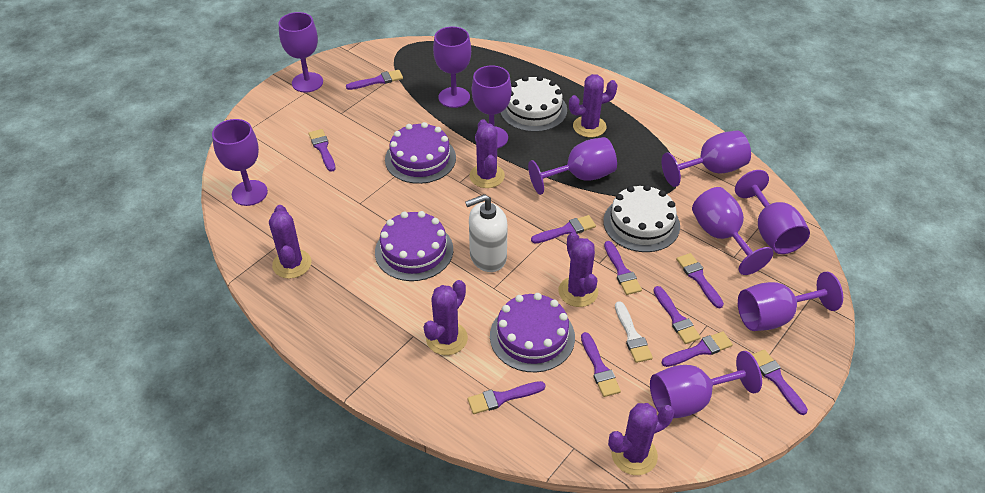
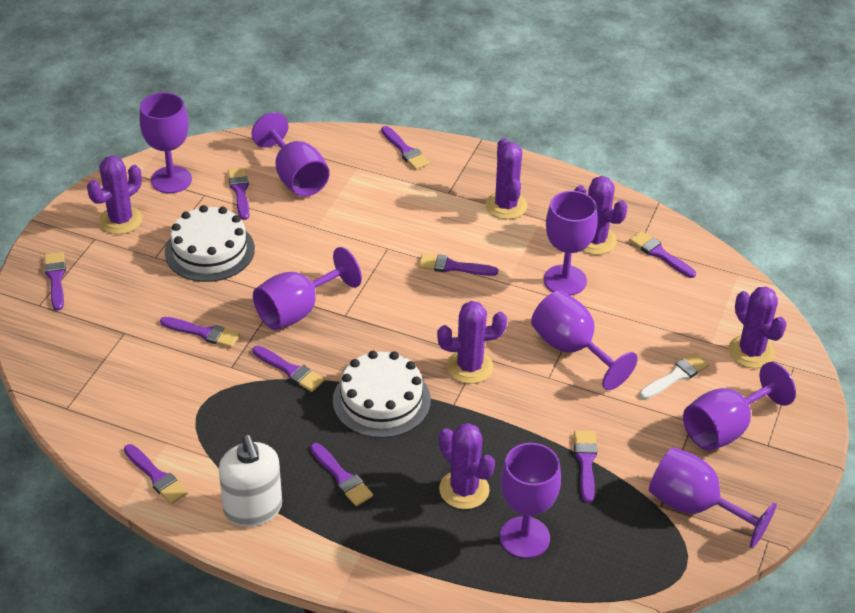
purple cake: [375,211,453,281] [385,122,456,184] [490,293,575,372] = 3 -> none = 0
purple goblet: [212,119,268,206] [279,12,323,92] [433,26,471,108] [472,65,512,149] [528,137,617,195] [650,351,762,418] [662,130,751,187] [692,187,774,275] [735,170,810,254] [738,272,843,331] = 10 -> [139,92,192,193] [251,112,330,197] [253,247,362,330] [500,443,561,558] [531,290,638,390] [544,191,598,296] [649,447,777,548] [683,362,796,451] = 8

